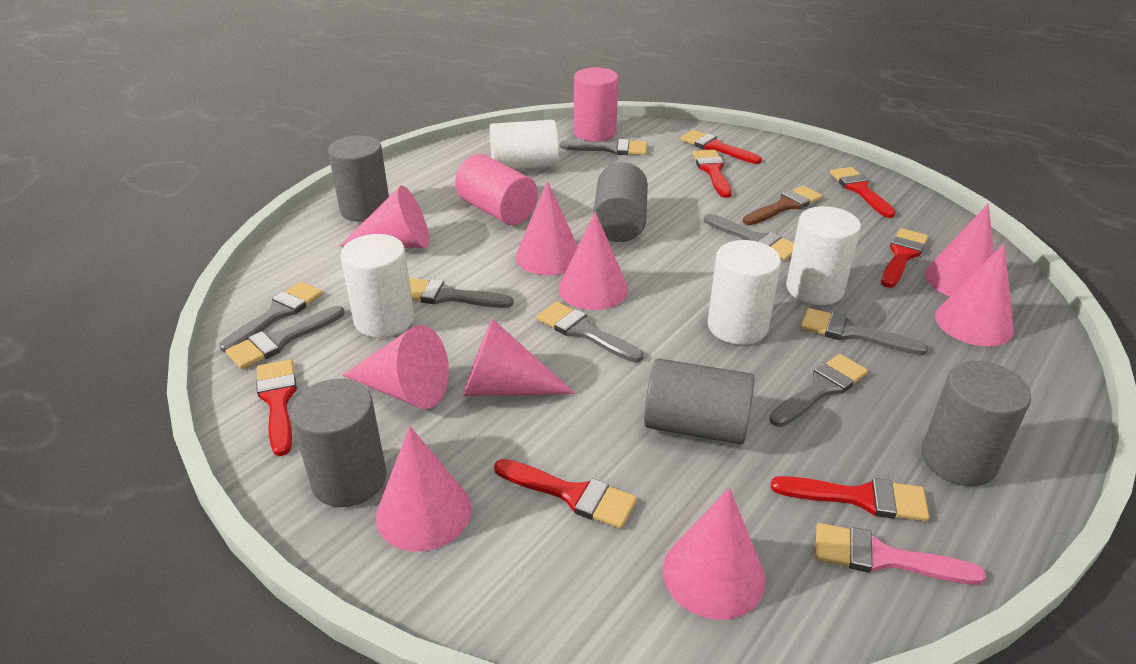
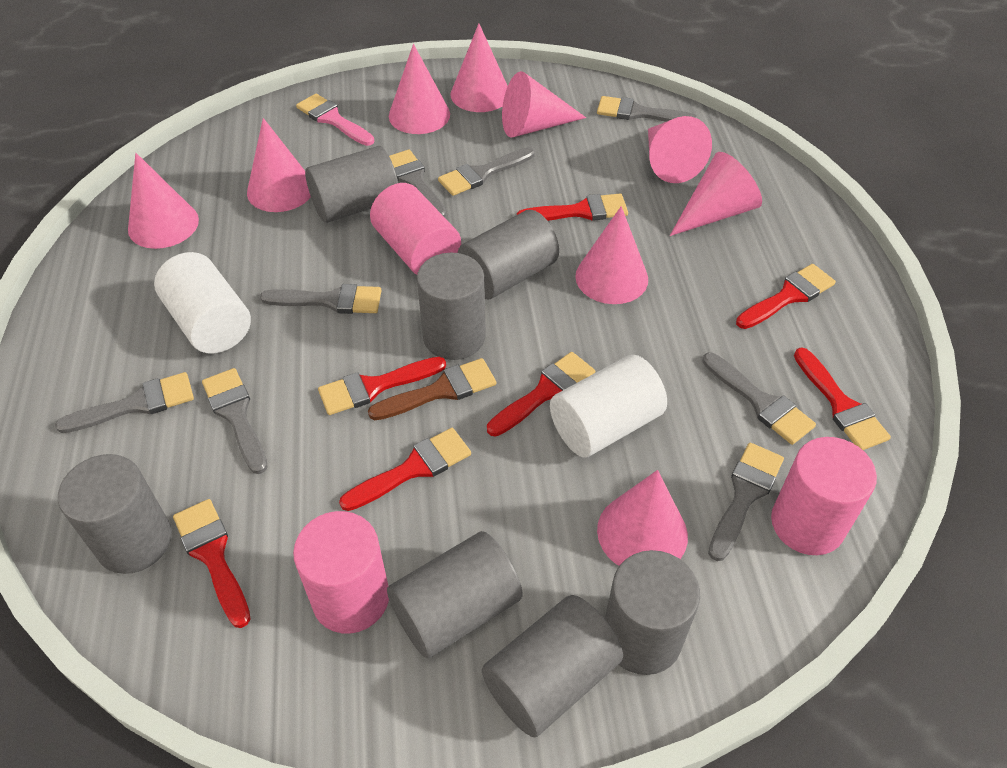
grey cylinder: [291,379,387,507] [328,135,389,222] [593,162,648,242] [644,359,755,445] [921,361,1031,486] = 5 -> [58,454,172,574] [305,146,398,223] [387,531,523,658] [417,253,486,360] [458,210,559,299] [482,595,623,737] [605,550,700,675] = 7
pink cylinder: [455,154,538,225] [574,67,618,142] = 2 -> [293,511,389,633] [370,183,461,275] [771,437,877,555] = 3
white cylinder: [340,234,414,338] [489,120,559,170] [707,240,781,345] [786,206,861,305] = 4 -> [154,252,251,354] [550,355,667,457] = 2

